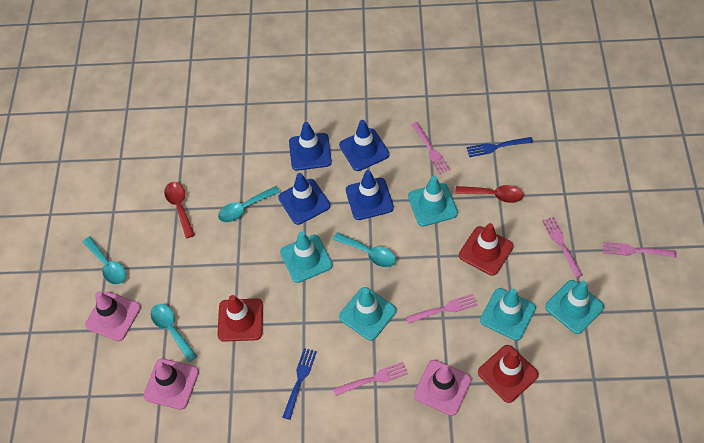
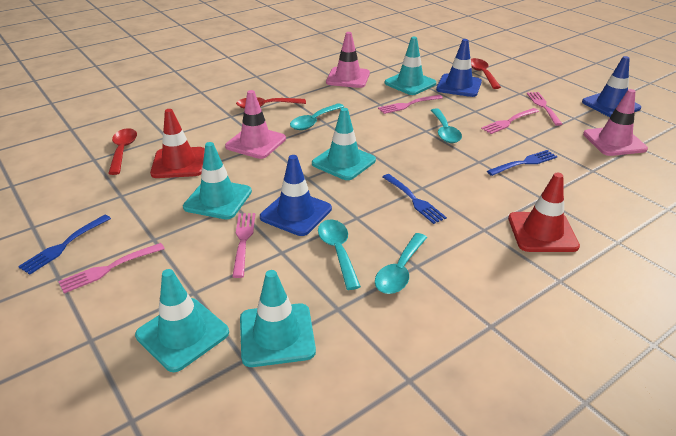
blue fork: [282,348,317,420] [466,137,533,157] = 2 -> [18,215,111,275] [383,174,447,224] [487,150,557,176] = 3
blue traffic cone: [278,173,330,225] [289,122,332,171] [339,120,389,171] [346,170,394,220] = 4 -> [260,155,332,236] [436,39,482,97] [582,56,641,117] = 3
red spoon: [164,182,195,238] [455,185,524,203] = 2 -> [108,128,137,175] [236,97,306,109] [471,58,501,89] = 3
red traffic cone: [217,295,263,342] [459,223,514,276] [478,345,539,403] = 3 -> [150,109,205,178] [508,173,580,252] = 2

